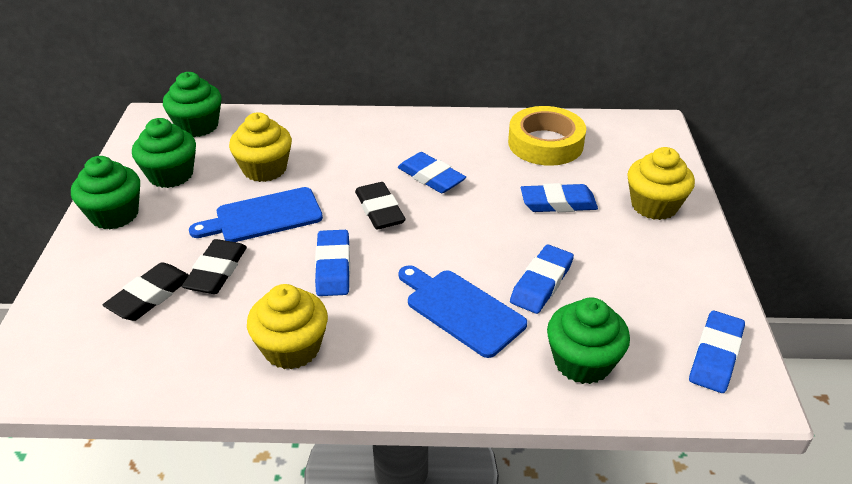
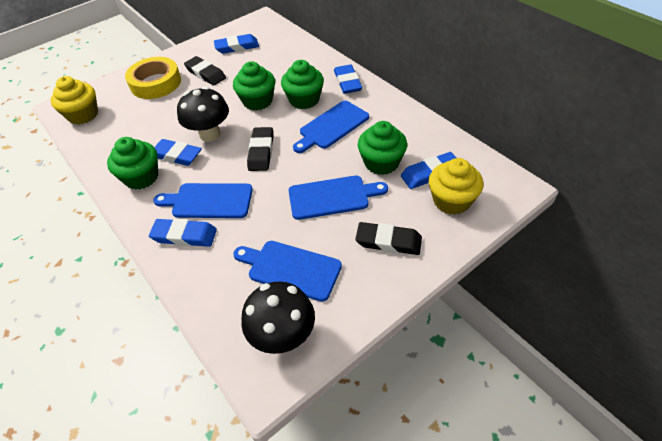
black mushroom: none = 0 -> [177,86,229,142] [241,281,315,354] = 2
blue cutting board: [189,187,323,242] [398,265,527,358] = 2 -> [153,183,253,218] [233,241,342,302] [288,176,388,220] [293,101,369,153] = 4
yellow cupcake: [229,112,292,182] [247,284,328,369] [627,147,695,220] = 3 -> [50,76,98,124] [429,158,484,215] = 2

